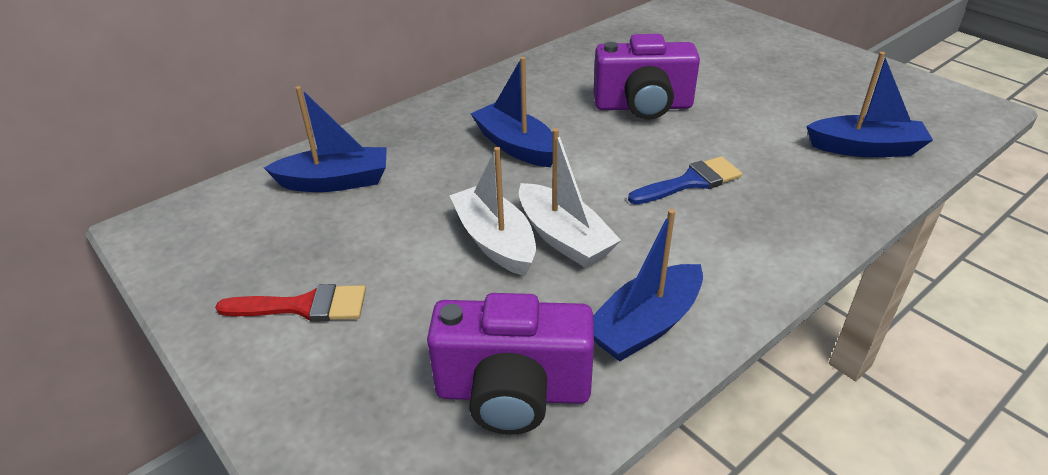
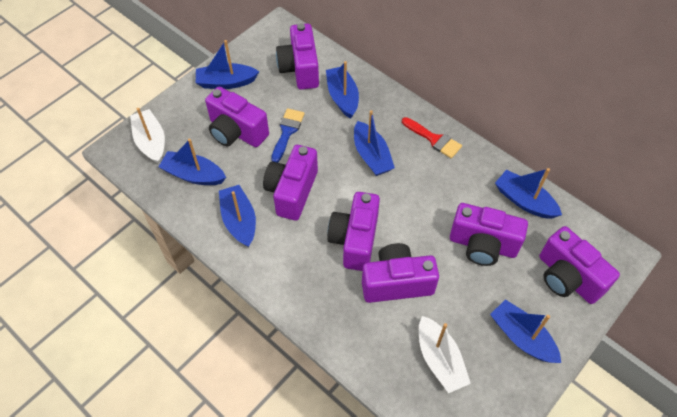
blue boat: [264,86,387,192] [471,57,553,167] [594,209,703,361] [806,52,933,157] = 4 -> [158,139,226,185] [196,40,259,89] [219,185,256,247] [326,61,359,119] [354,110,395,176] [490,299,561,363] [495,168,562,219] = 7
purple camera: [427,293,594,435] [593,34,700,119] = 2 -> [205,86,269,147] [263,145,318,221] [276,23,319,90] [327,192,380,271] [362,243,439,303] [450,203,528,266] [539,226,620,304] = 7

